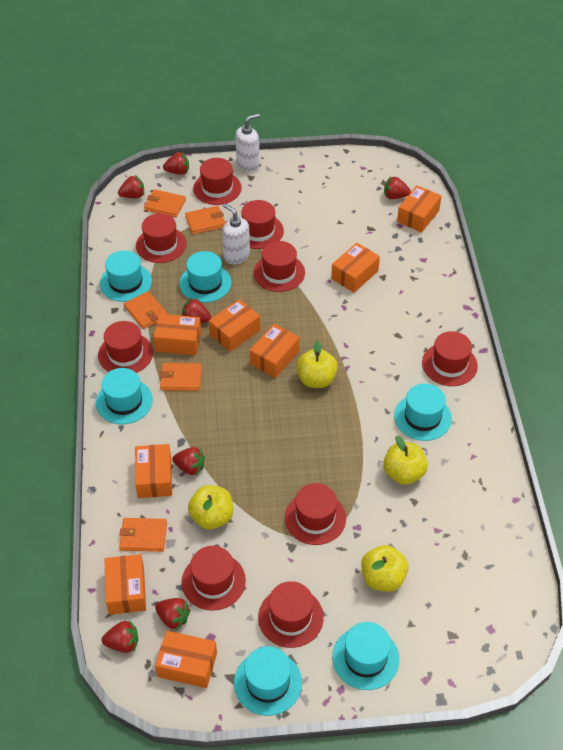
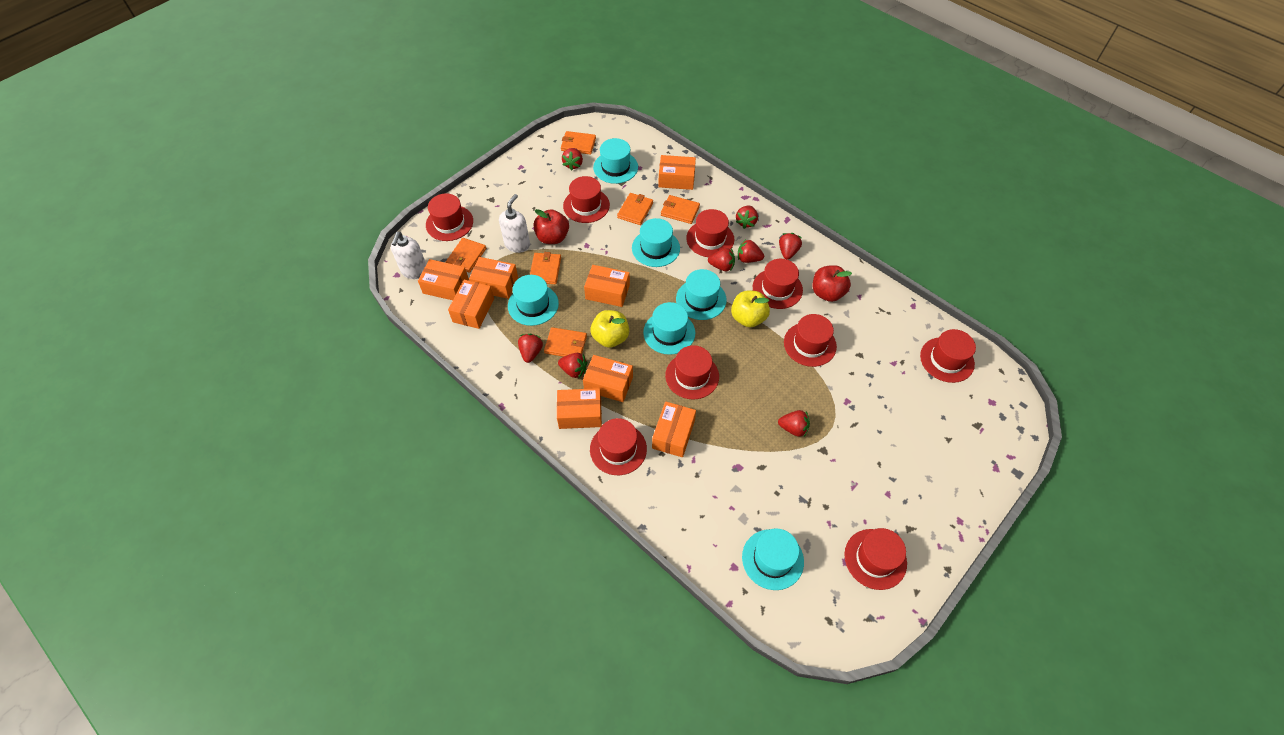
orange wallet: [119,518,167,552] [124,291,168,329] [144,189,186,217] [160,363,202,391] [185,206,225,234] = 5 -> [446,238,486,273] [530,252,561,284] [544,327,587,357] [561,131,596,155] [617,193,653,225] [661,195,700,224] = 6
red apple: none = 0 -> [534,209,569,244] [813,265,852,302] = 2
red strawberry: [102,620,138,653] [118,175,144,198] [155,598,191,630] [163,152,189,175] [172,447,205,475] [182,298,211,323] [384,176,411,199] = 7 -> [518,334,543,363] [558,353,587,379] [562,148,583,171] [708,248,735,271] [736,206,758,229] [738,239,764,263] [778,410,810,437] [779,233,802,260] = 8
yellow apple: [188,485,233,529] [296,340,338,388] [361,545,409,592] [383,436,428,485] = 4 -> [591,310,629,348] [731,291,770,327] = 2

